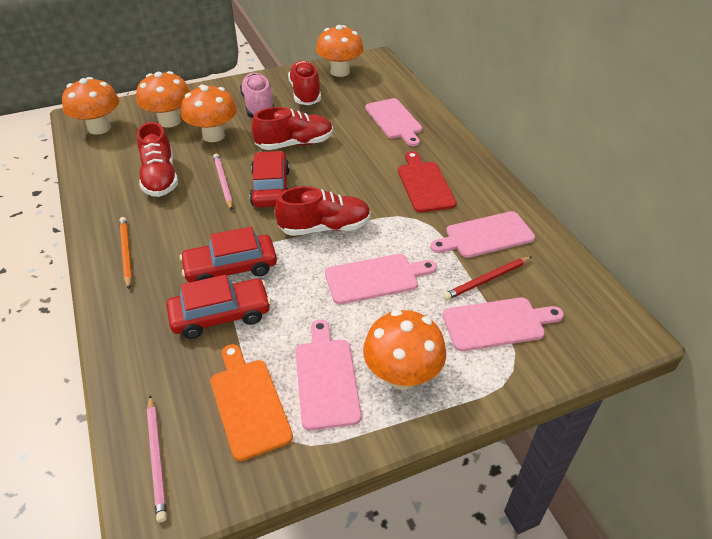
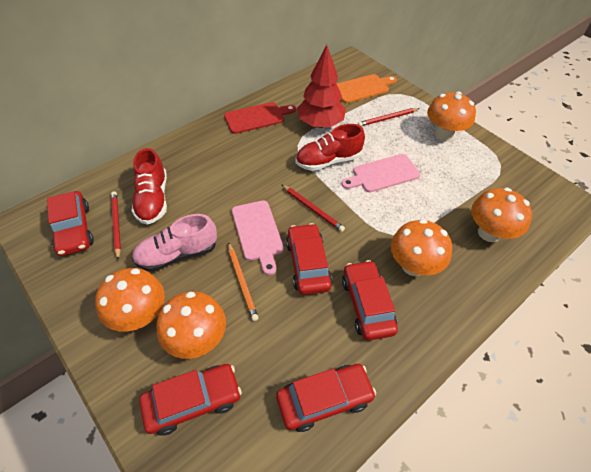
pink cutting board: [295,320,361,430] [325,254,437,304] [365,98,422,146] [430,211,535,258] [443,298,564,351] = 5 -> [232,200,284,275] [341,154,420,192] = 2
pink pencil: [147,395,167,523] [213,154,233,210] = 2 -> none = 0
red car: [167,275,271,339] [180,227,277,282] [250,151,290,207] = 3 -> [47,191,94,256] [139,364,242,436] [276,364,376,432] [286,223,332,295] [342,260,398,341] = 5
red pencil: [443,257,531,300] = 1 -> [111,191,121,260] [281,184,345,232] [358,108,420,126] = 3
red shoe: [137,122,178,197] [252,107,333,150] [275,186,371,236] [288,60,321,105] = 4 -> [132,148,167,225] [295,124,365,171] = 2
red tree: none = 0 -> [297,45,346,128] = 1

